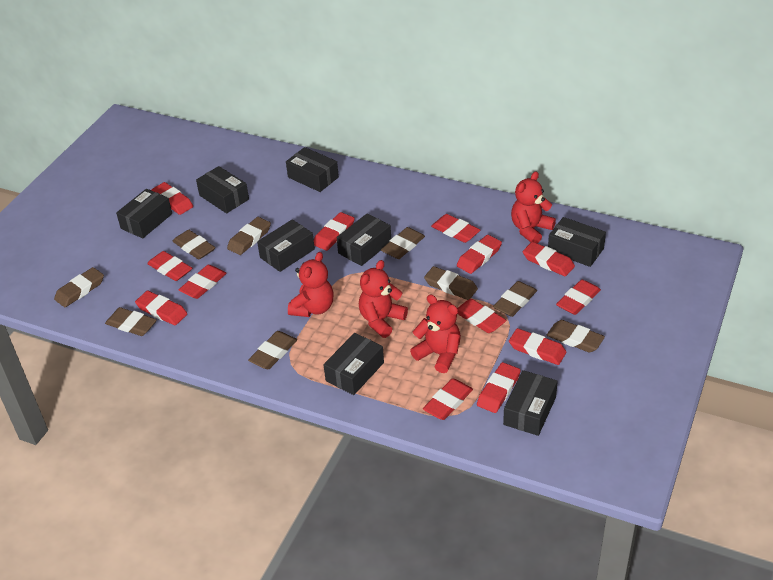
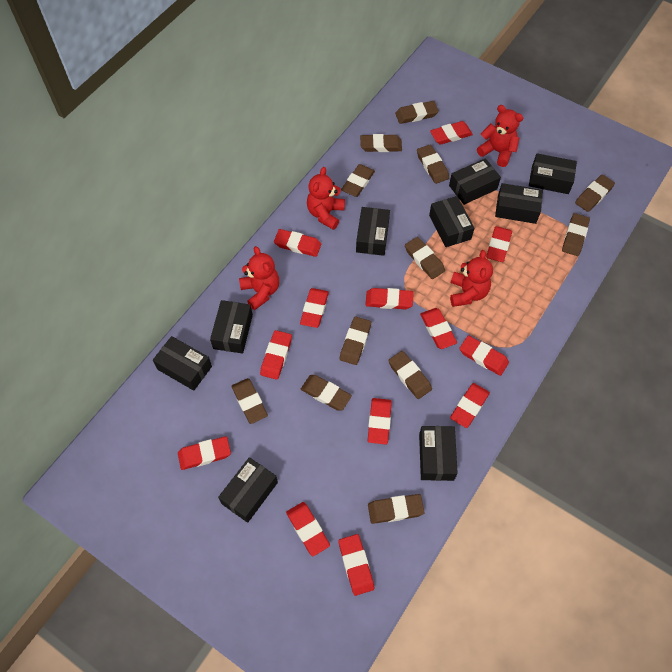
black box: [116,189,172,238] [196,166,249,213] [257,219,315,272] [286,147,339,192] [324,333,384,395] [337,213,391,266] [503,370,558,436] [548,217,606,267] = 8 -> [153,336,212,391] [210,300,253,354] [218,457,278,523] [356,207,390,256] [419,426,458,481] [429,196,474,247] [449,158,501,205] [495,183,543,224] [529,153,577,194] = 9
brown eraser: [54,267,104,307] [105,307,157,336] [173,230,215,260] [227,217,271,255] [248,331,297,369] [381,227,425,259] [424,266,478,300] [493,281,537,317] [547,320,605,353] = 9 -> [231,378,268,424] [301,375,352,411] [340,317,371,365] [341,164,375,197] [360,134,402,152] [368,494,424,524] [388,351,432,399] [395,101,439,124] [405,237,445,279] [417,145,449,184] [562,213,590,256] [575,174,615,212] = 12

